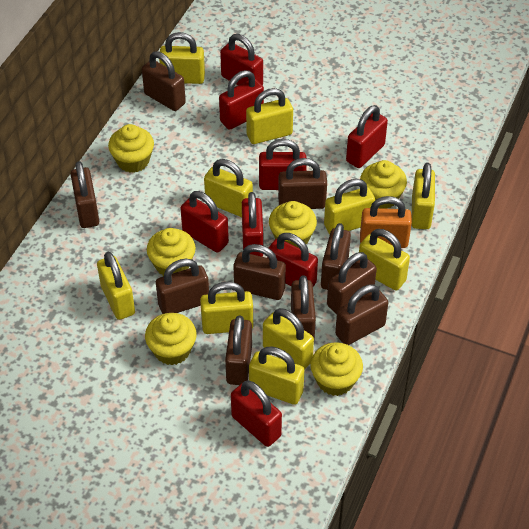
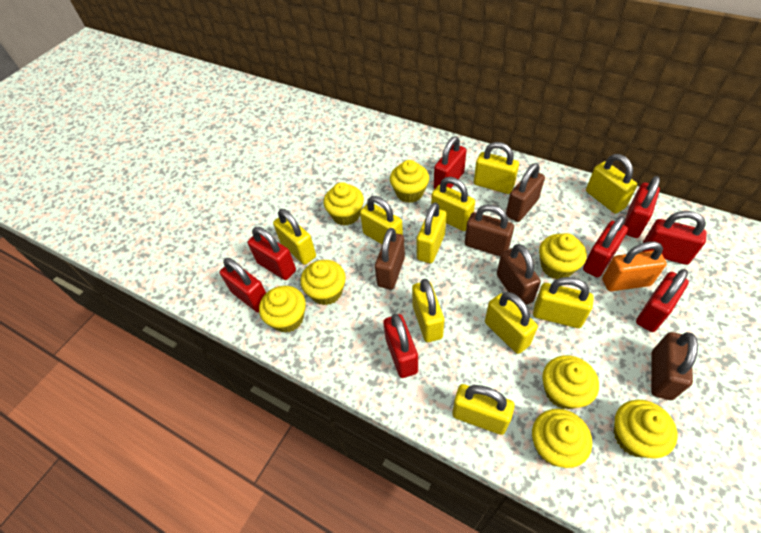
brown padlock: [71,161,99,228] [142,51,186,111] [156,259,209,314] [225,315,252,385] [233,244,286,300] [278,158,327,209] [291,275,316,340] [321,223,351,290] [327,252,377,314] [335,284,388,345] = 10 -> [375,228,405,290] [465,204,514,256] [497,244,541,305] [506,163,545,222] [651,332,698,400] = 5
yellow cupcake: [108,124,154,173] [145,313,197,365] [147,228,196,276] [269,201,317,248] [310,342,363,396] [360,160,407,209] = 6 -> [259,286,306,333] [300,260,346,305] [323,182,364,226] [390,160,429,203] [532,409,592,468] [539,233,587,279] [542,355,599,409] [614,400,678,458] = 8

